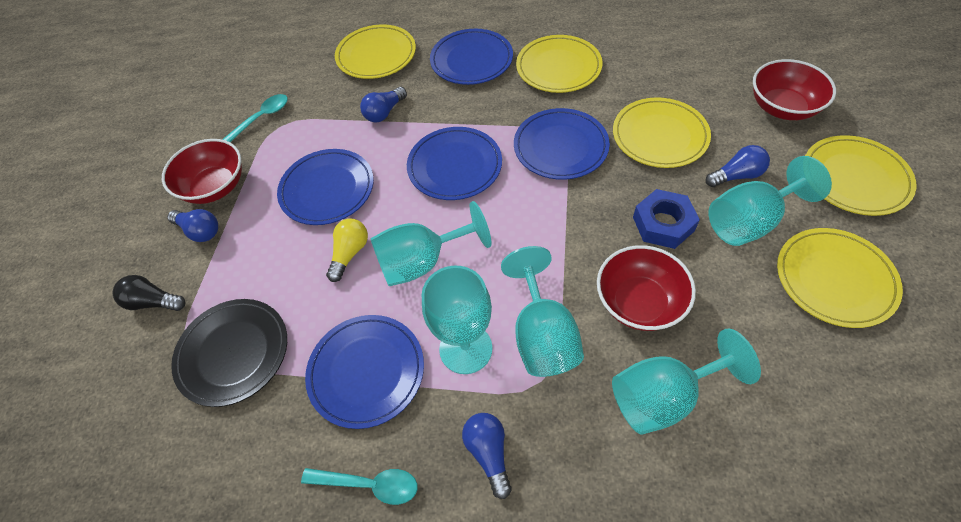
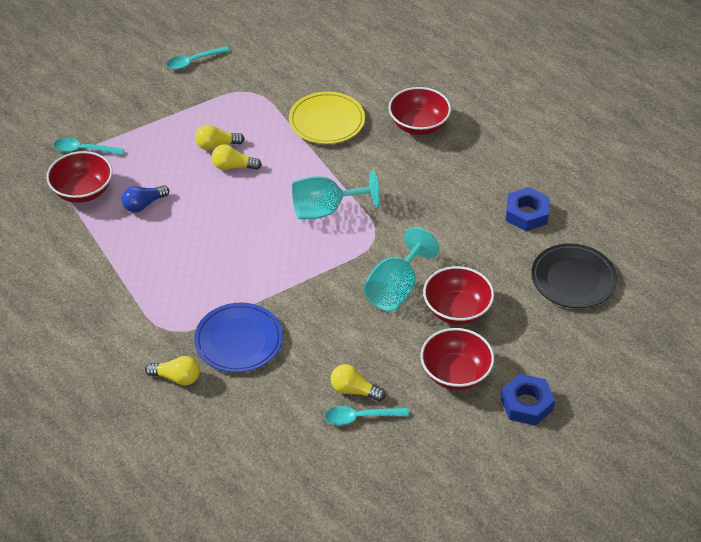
black light bulb: [113,275,185,311] = 1 -> none = 0
blue light bulb: [167,209,218,242] [360,87,407,123] [462,413,512,499] [706,145,770,187] = 4 -> [122,185,169,213] = 1
blue nut: [633,189,700,249] = 1 -> [501,374,555,426] [506,187,549,231] = 2
blue plate: [277,149,374,225] [305,315,424,429] [407,127,502,200] [430,29,513,85] [514,108,610,180] = 5 -> [194,303,283,373] = 1
red bowl: [162,139,242,204] [597,245,696,331] [753,59,836,120] = 3 -> [46,151,113,203] [389,87,451,135] [421,328,494,390] [423,266,494,325] = 4
turquoise goblet: [370,201,491,286] [422,266,492,374] [501,246,584,377] [612,328,761,435] [708,156,832,246] = 5 -> [292,171,380,219] [364,227,439,311] = 2
turquoise spoon: [222,94,288,142] [301,468,418,505] = 2 -> [53,138,125,155] [166,46,230,70] [325,406,409,425] = 3
yellow light bulb: [326,218,368,282] = 1 -> [145,356,200,385] [195,125,245,150] [212,144,262,170] [331,364,385,401] = 4
yellow plate: [335,25,416,79] [516,35,603,93] [613,97,711,168] [777,228,903,328] [805,135,917,216] = 5 -> [289,91,365,144] = 1

